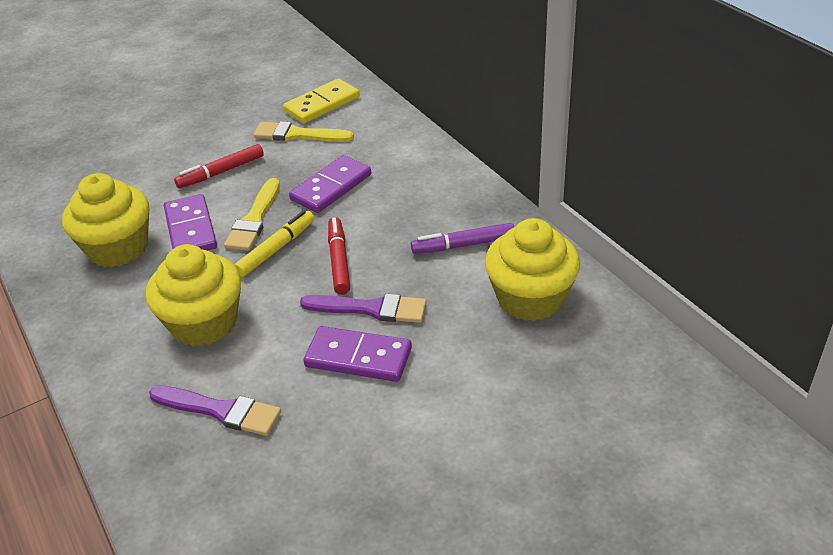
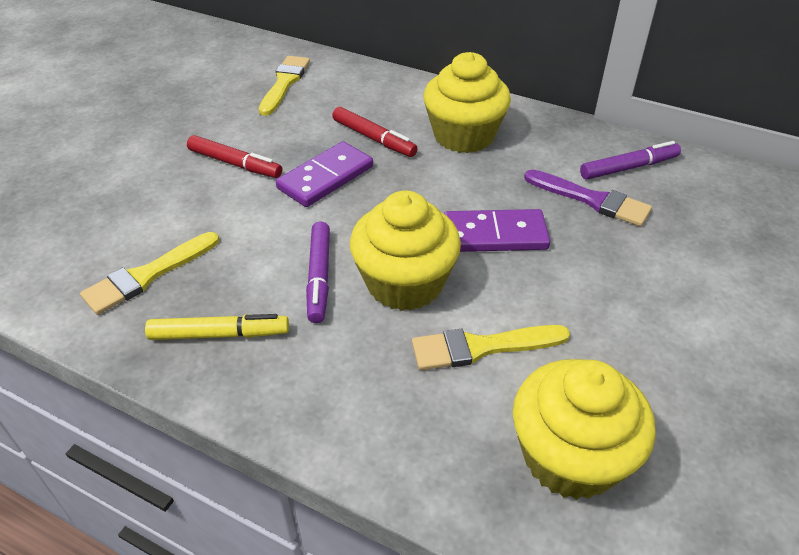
purple brush: [149,386,281,436] [300,294,427,323] = 2 -> [524,169,652,226] = 1
purple domino: [164,194,217,251] [289,155,371,213] [303,326,412,382] = 3 -> [276,141,373,207] [444,209,550,252] = 2
purple marker: [411,223,514,254] = 1 -> [306,221,330,323] [580,141,681,180] = 2
yellow brush: [224,178,280,251] [253,121,354,142] = 2 -> [80,232,219,315] [259,56,310,116] [412,325,570,370] = 3
yellow domino: [283,78,360,124] = 1 -> none = 0

